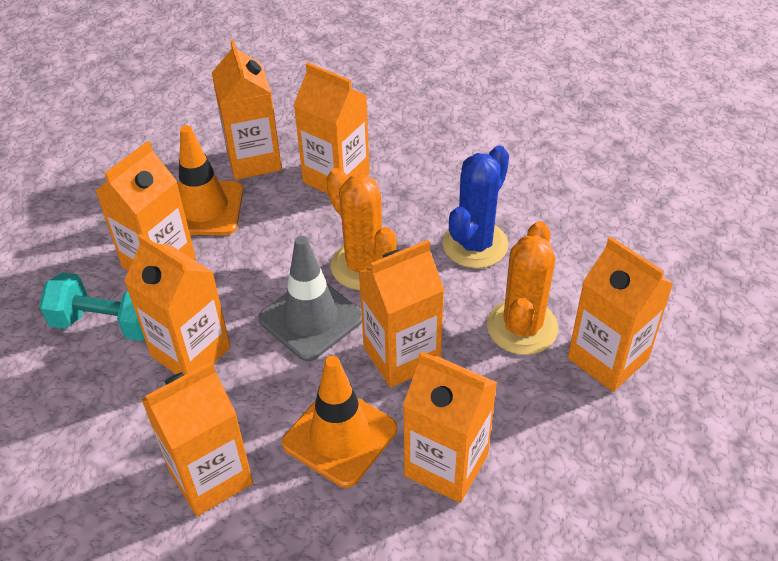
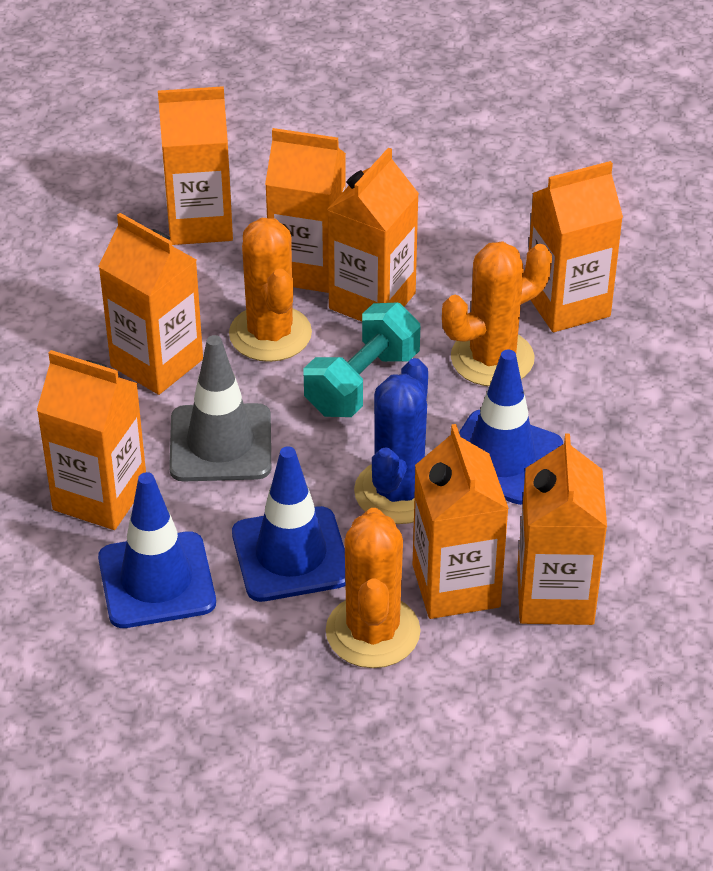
blue traffic cone: none = 0 -> [98,472,216,628] [232,446,346,602] [459,350,563,505] = 3
orange cactus: [326,168,397,290] [487,221,558,355] = 2 -> [229,218,312,362] [326,508,420,668] [442,241,552,386] = 3
orange traffic cone: [177,125,243,235] [282,356,397,488] = 2 -> none = 0

